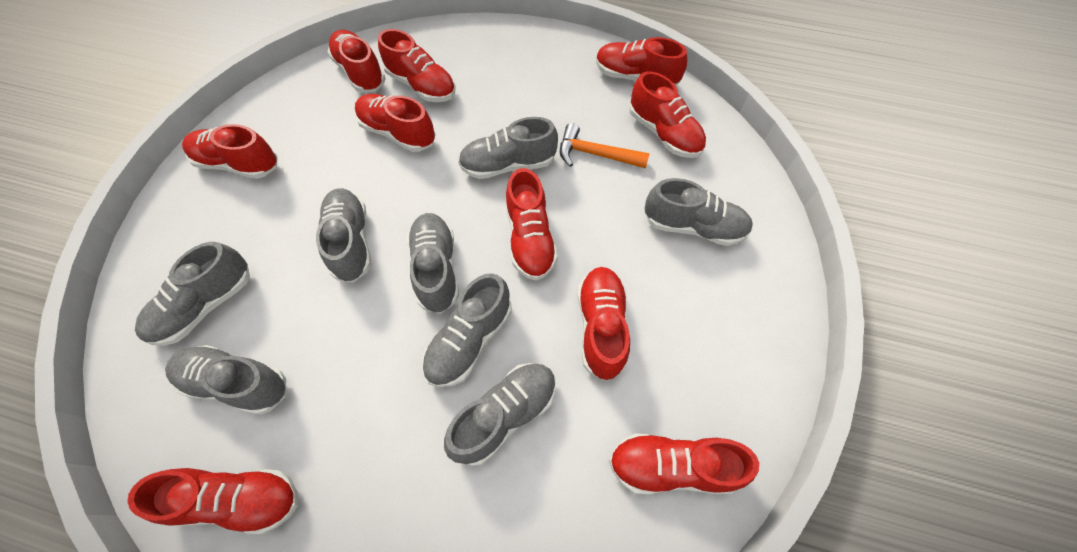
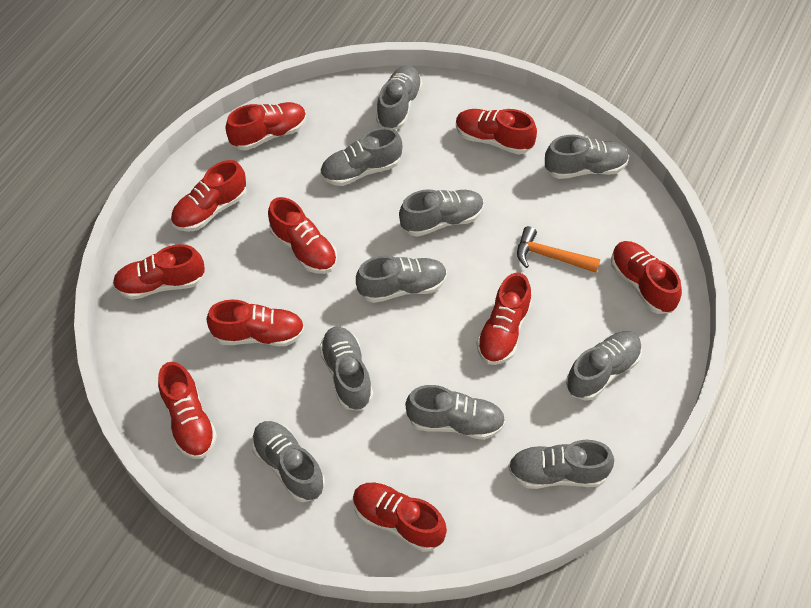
grey shoe: [135,242,250,346] [165,345,286,415] [316,188,371,283] [407,213,459,314] [422,273,512,387] [444,363,556,466] [458,117,558,179] [644,178,753,246] = 8 -> [252,421,325,502] [319,327,373,411] [320,127,402,186] [356,256,447,303] [376,66,423,129] [399,189,484,237] [405,385,505,440] [508,440,614,489] [545,135,629,179] [566,331,642,401] = 10

